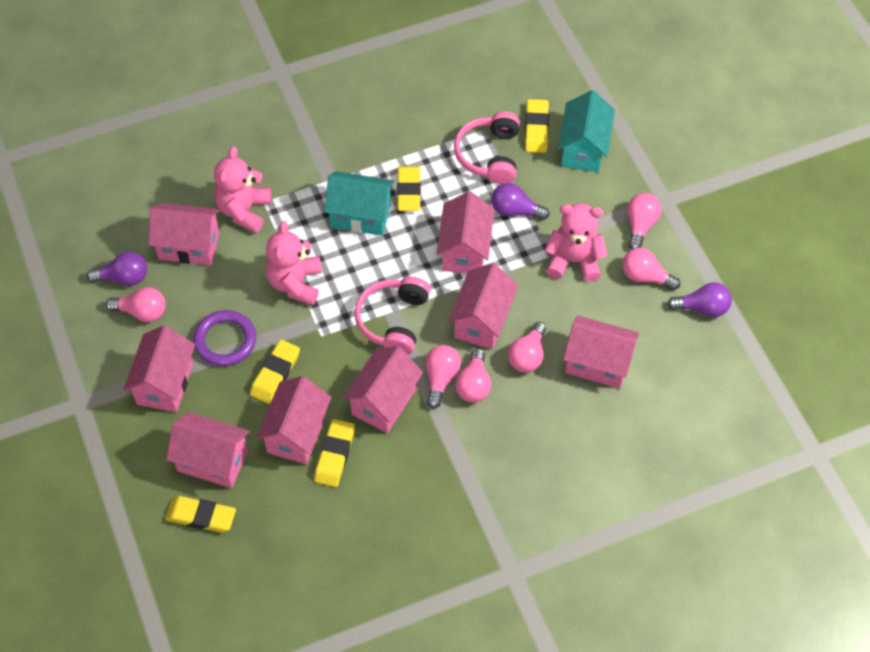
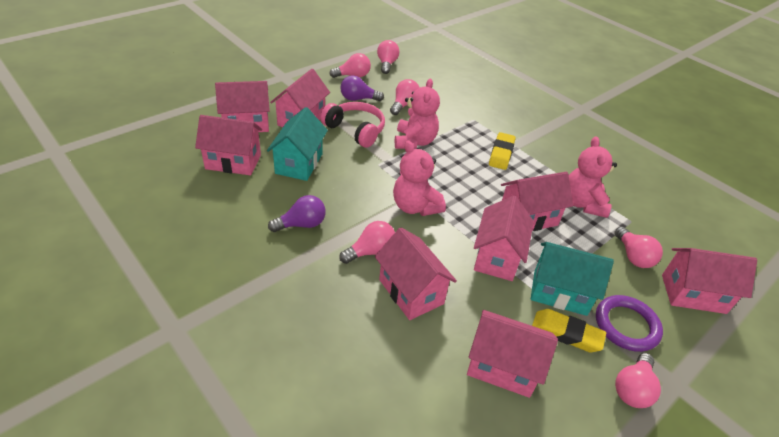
pink headphones: [354,277,430,355] [454,111,520,184] = 2 -> [320,102,385,148] = 1
purple light bulb: [87,251,147,286] [491,183,549,220] [667,282,732,317] = 3 -> [268,195,326,232] [340,75,384,101] = 2
yellow eraser: [165,496,236,533] [250,340,300,404] [314,419,355,487] [397,166,421,211] [525,99,549,153] = 5 -> [489,132,516,170] [532,309,606,352] = 2

